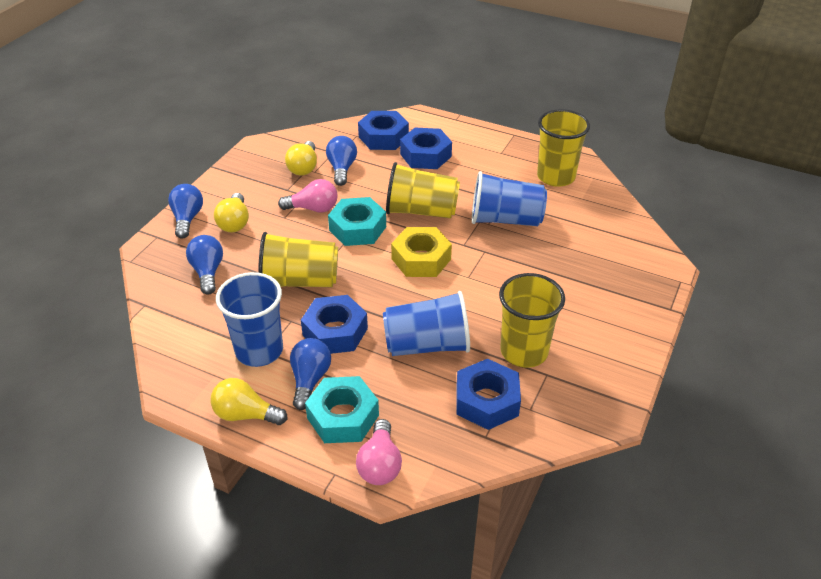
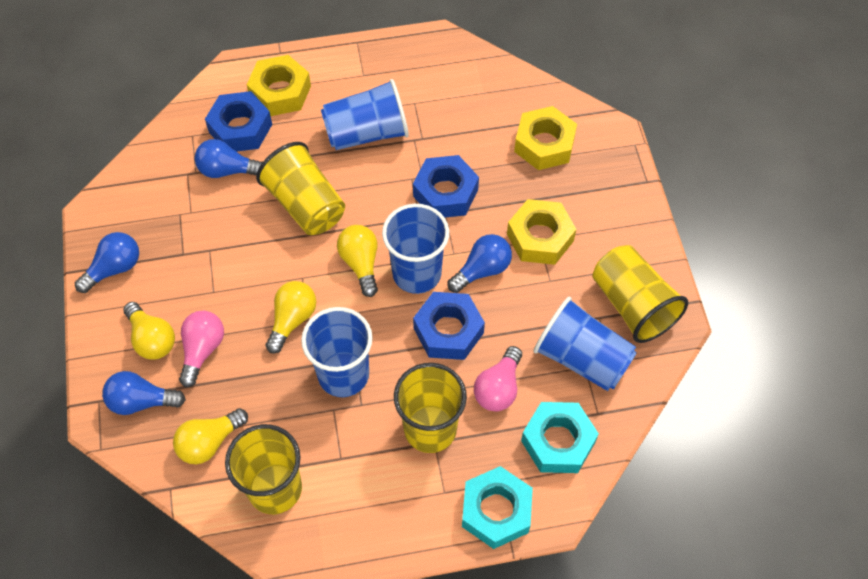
blue cup: [216,272,283,367] [383,291,470,356] [472,171,547,226] = 3 -> [301,307,373,397] [321,79,409,150] [382,204,449,294] [534,297,637,391] = 4
blue nut: [301,295,368,354] [358,111,409,150] [400,128,452,169] [456,359,521,430] = 4 -> [205,91,272,152] [413,155,479,217] [413,292,485,360] = 3
yellow light bulb: [211,378,287,425] [214,193,249,232] [285,141,317,176] = 3 -> [123,302,175,360] [173,408,248,464] [266,281,316,353] [337,225,378,297] = 4
yellow nut: [391,227,452,277] = 1 -> [247,55,311,116] [507,199,576,265] [514,106,577,170] = 3

